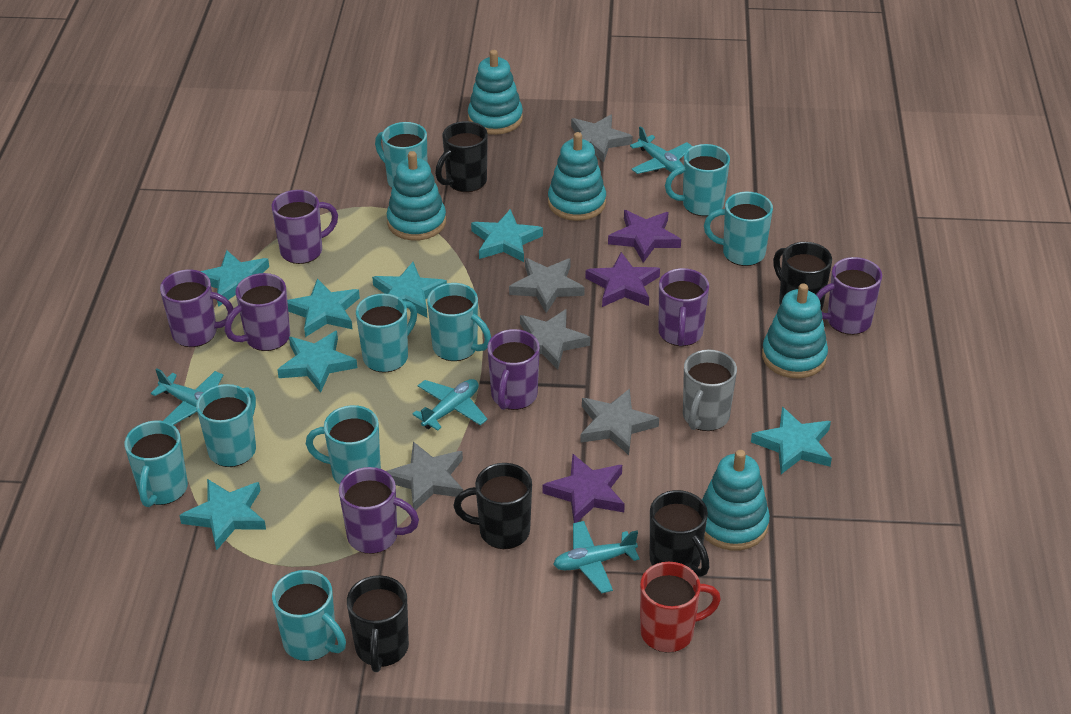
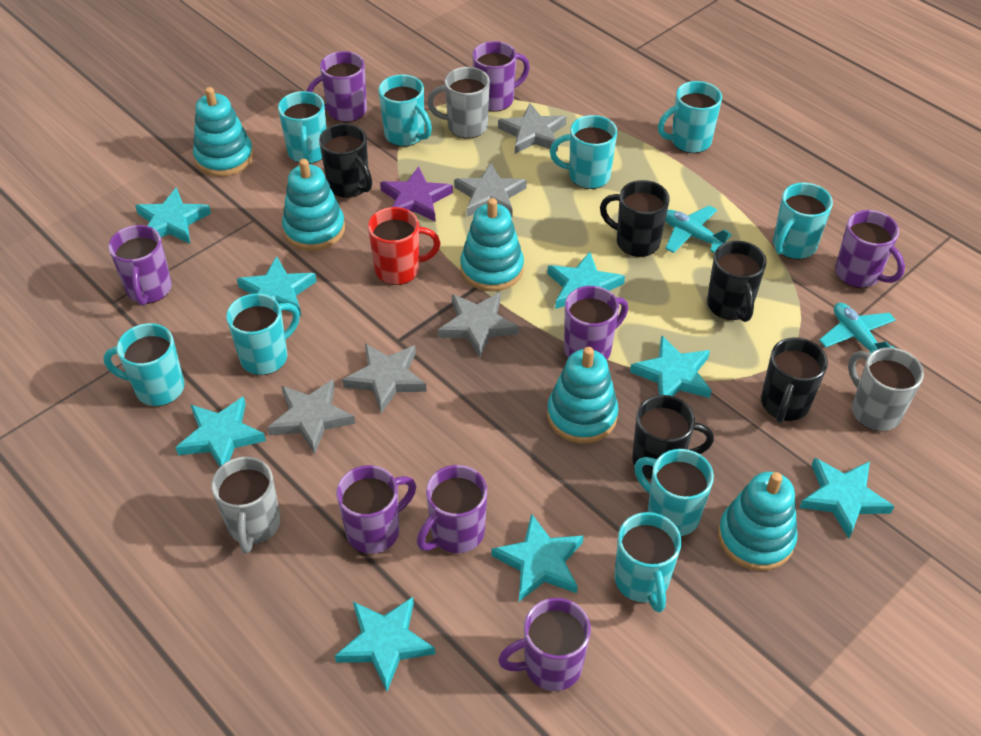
grey mug: [683,350,737,431] = 1 -> [211,457,280,553] [427,67,490,139] [848,347,924,431] = 3
purple mug: [160,269,234,347] [225,273,290,351] [272,190,338,264] [339,467,419,554] [487,329,540,410] [658,268,709,346] [816,257,882,335] = 7 -> [108,225,172,306] [307,51,367,122] [336,465,416,554] [417,465,487,553] [472,41,530,112] [498,598,591,691] [564,286,628,360] [835,210,905,288] = 8
purple star: [542,454,625,523] [586,252,660,307] [608,210,681,263] = 3 -> [380,166,453,222] = 1
turquoise plane: [151,369,223,425] [412,379,488,431] [553,521,640,593] [630,126,693,175] = 4 -> [665,205,732,253] [819,303,896,361] = 2
turquoise star: [179,479,266,551] [201,250,269,307] [277,331,357,393] [287,278,360,337] [372,262,447,317] [471,209,543,262] [751,407,832,474] = 7 -> [135,187,211,244] [175,396,266,467] [237,256,317,316] [335,597,435,691] [492,513,584,602] [547,252,625,309] [630,335,712,398] [799,458,895,539] = 8

